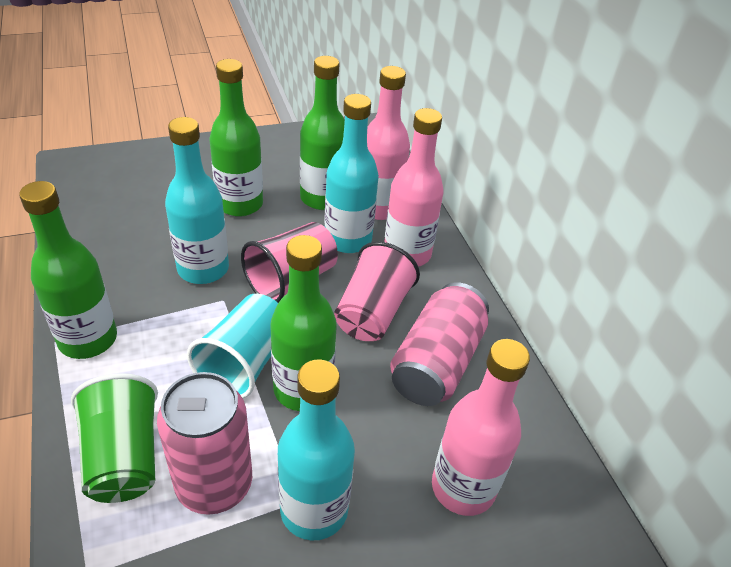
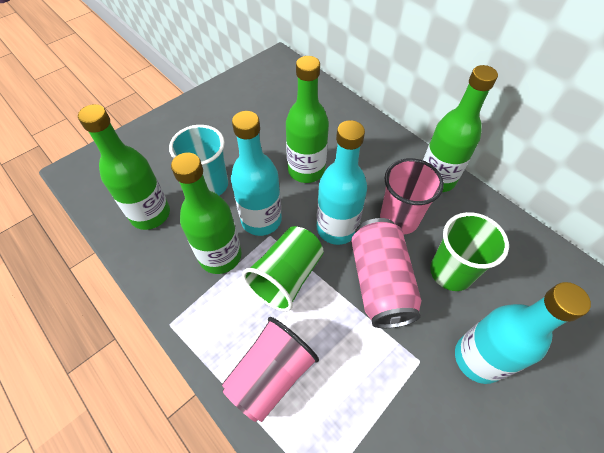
green cup: [71,373,158,503] = 1 -> [242,226,324,311] [430,212,509,291] = 2
pink bottle: [367,66,410,220] [384,108,444,267] [432,339,530,516] = 3 -> none = 0
pink can: [157,372,252,515] [390,282,489,406] = 2 -> [351,218,421,328] = 1

